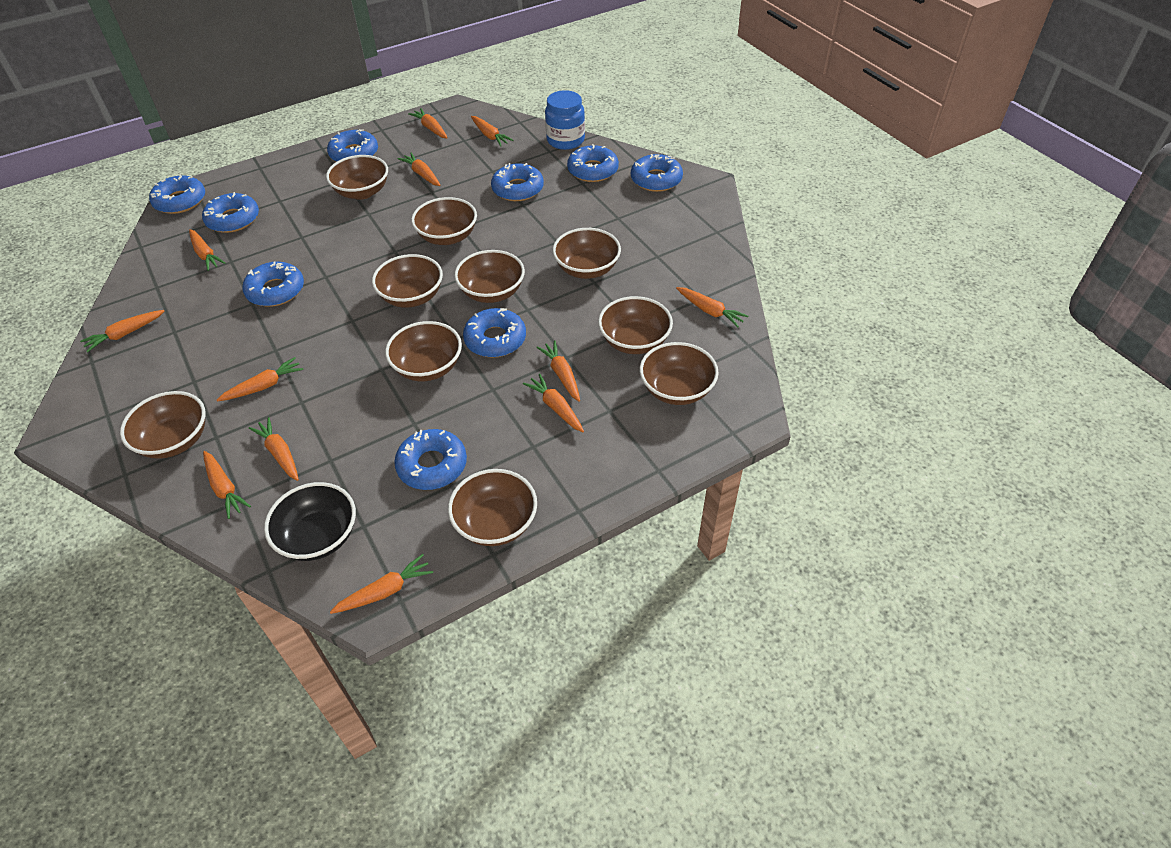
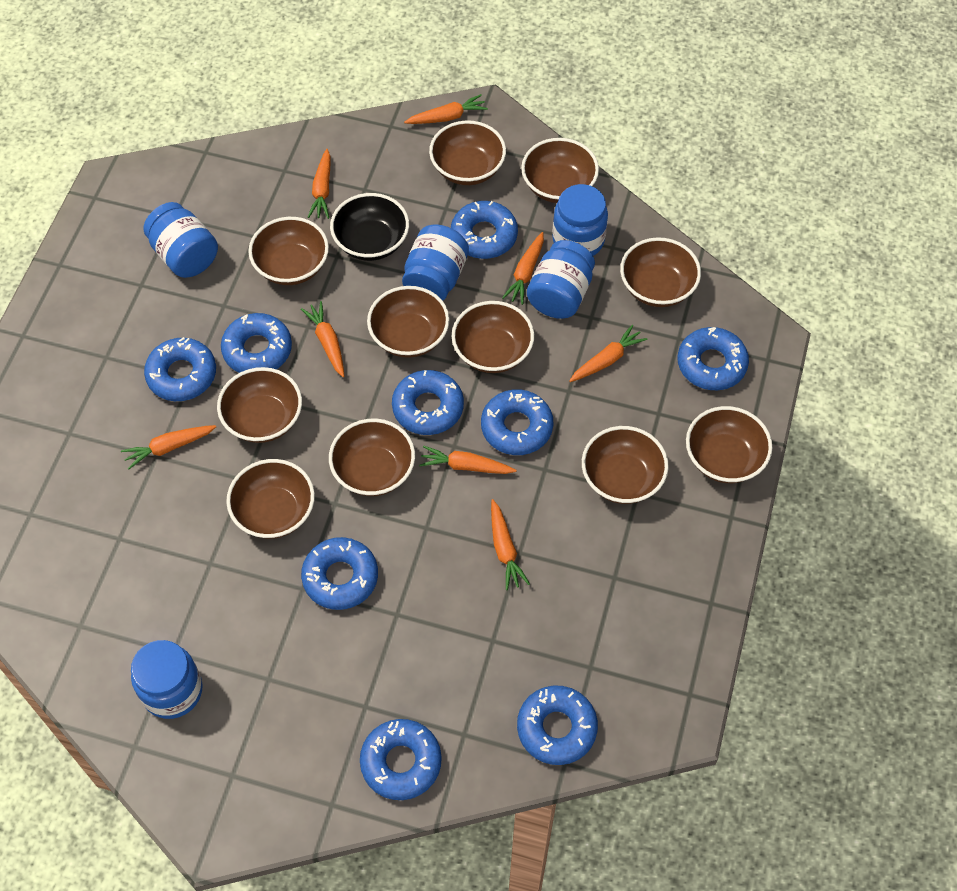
blue jar: [545,90,585,150] = 1 -> [131,640,203,719] [143,202,218,278] [402,224,469,301] [527,240,595,319] [552,184,608,256] = 5
brown bowl: [120,391,206,459] [326,155,388,200] [372,254,443,308] [385,321,462,381] [411,197,477,245] [448,469,537,546] [454,250,525,303] [553,228,621,279] [598,296,673,354] [640,342,719,405] = 10 -> [217,367,302,443] [226,459,315,539] [248,217,329,285] [329,418,415,496] [367,286,449,358] [429,121,506,185] [452,301,534,373] [521,138,599,203] [582,426,669,504] [620,237,701,307] [686,406,772,483] = 11
orange carrot: [80,310,164,352] [189,229,225,271] [203,451,251,519] [217,357,303,402] [249,417,299,481] [330,554,433,614] [398,153,440,186] [408,108,448,139] [471,116,513,146] [523,374,584,432] [536,341,580,402] [676,287,748,327] = 12 -> [121,425,216,470] [301,301,344,377] [308,149,331,219] [404,94,488,124] [419,445,516,474] [491,499,530,590] [502,232,544,305] [569,324,647,382] = 8

